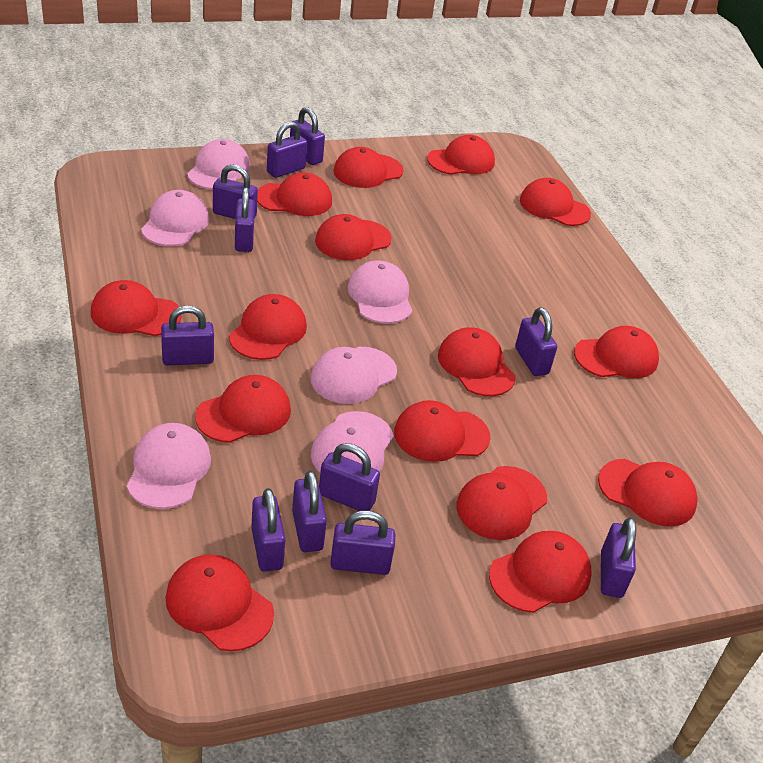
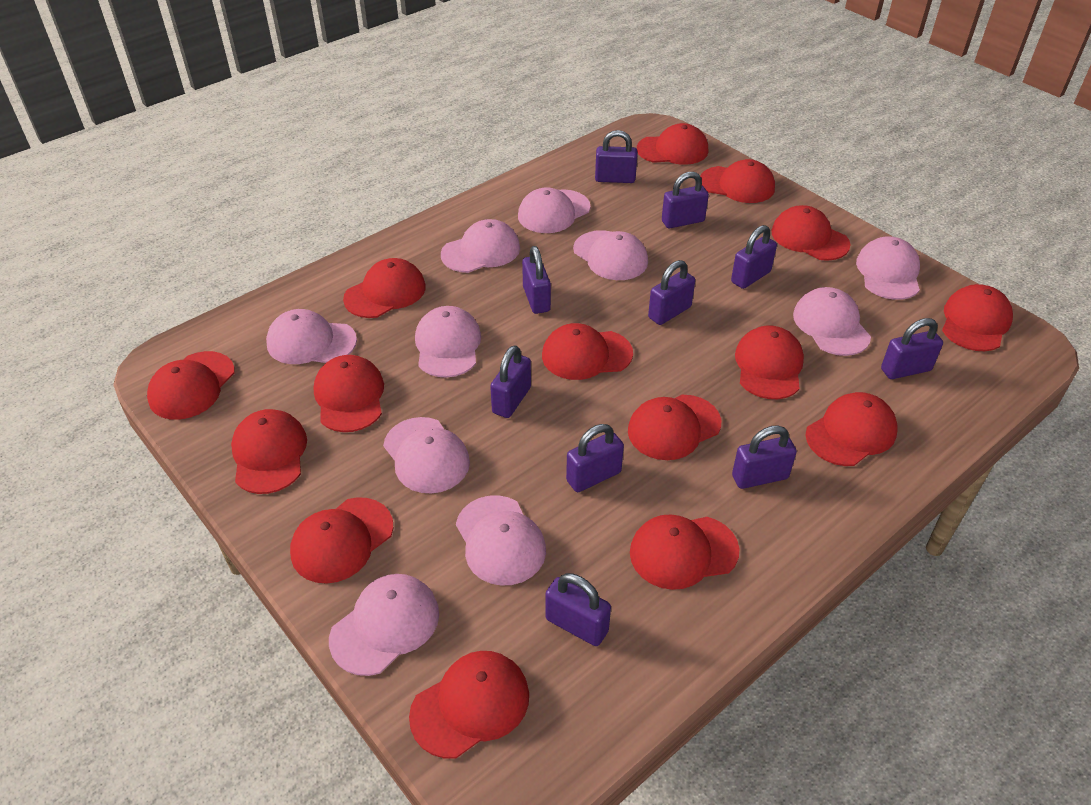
pink cap: [127,423,211,509] [141,190,209,246] [187,139,250,190] [311,347,397,404] [311,411,394,473] [348,260,412,324] = 6 -> [266,309,357,364] [329,574,439,676] [383,417,470,493] [415,306,481,378] [441,219,520,273] [456,495,546,586] [518,187,590,233] [573,230,648,280] [793,287,871,356] [856,237,920,300] = 10
purple padlock: [161,305,214,365] [213,164,258,219] [235,187,255,252] [251,488,286,572] [267,122,307,178] [290,107,325,165] [292,471,327,552] [319,443,380,511] [330,510,395,575] [515,307,557,376] [601,517,636,598] = 11 -> [490,345,531,418] [522,246,551,314] [545,573,611,646] [566,424,624,492] [595,130,637,183] [648,260,695,325] [662,172,709,228] [731,225,777,289] [732,425,797,489] [881,318,943,379] = 10

